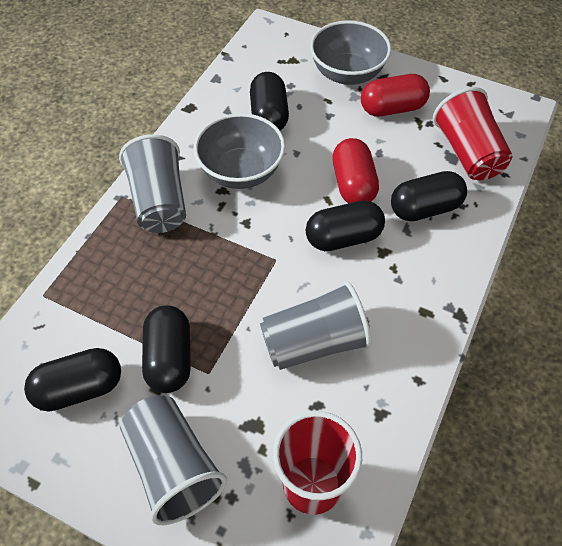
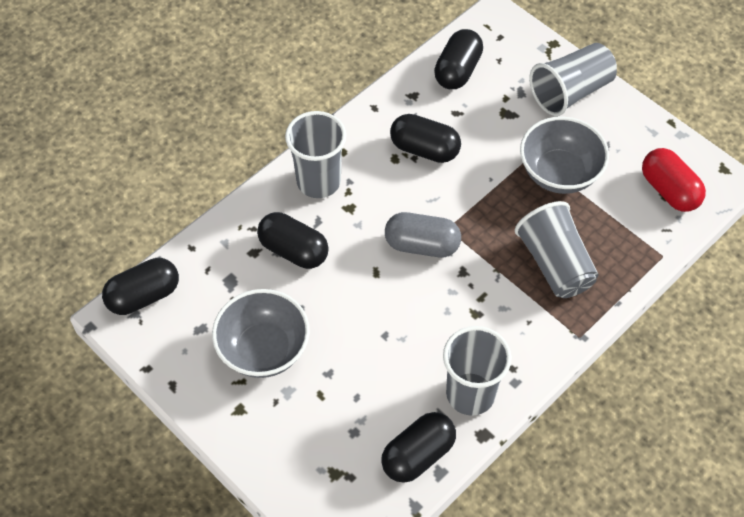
grey capsule: none = 0 -> [385,212,461,257] = 1
grey cup: [119,134,186,233] [120,395,227,525] [260,281,372,370] = 3 -> [285,111,346,198] [443,326,511,416] [515,201,598,298] [529,43,617,116] = 4
red capsule: [333,138,379,203] [361,74,430,116] = 2 -> [642,148,706,212] = 1
red cup: [273,411,362,515] [433,87,513,180] = 2 -> none = 0

